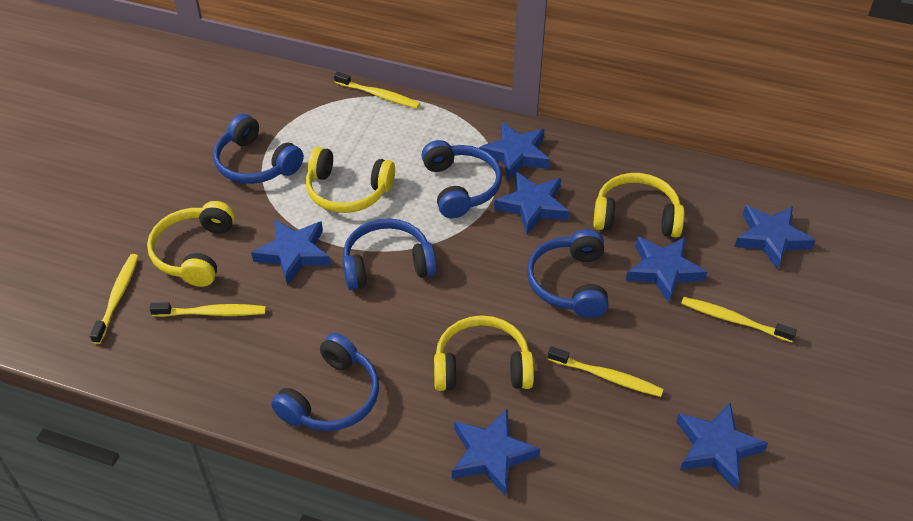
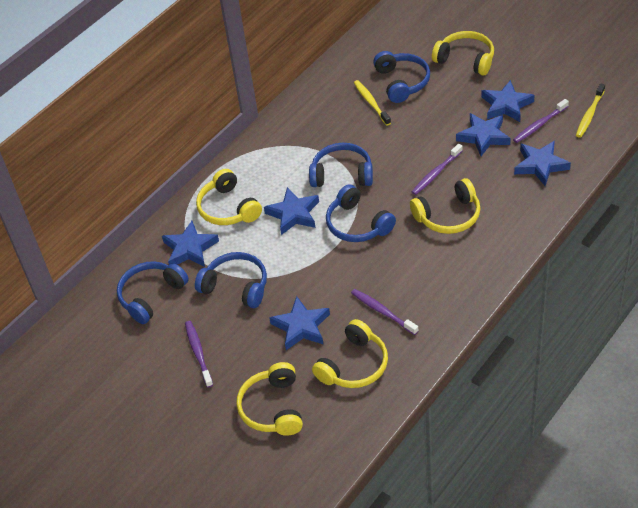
blue star: [251,219,331,285] [452,409,540,497] [479,122,550,181] [494,172,570,234] [626,236,707,303] [676,403,768,489] [734,205,816,269] = 7 -> [162,221,219,267] [264,187,319,235] [269,296,330,350] [456,113,511,156] [481,80,535,122] [514,141,571,186] = 6
purple toothbrush: none = 0 -> [185,321,213,388] [351,289,419,335] [412,144,463,195] [513,99,569,143] = 4
yellow headphones: [147,201,235,287] [306,147,395,213] [434,315,534,391] [593,173,684,238] = 4 -> [196,169,262,225] [236,362,303,436] [312,319,388,388] [410,178,480,234] [432,31,494,75] = 5
yellow toothbrush: [90,254,139,344] [149,302,266,317] [334,72,420,109] [548,347,663,397] [681,297,797,342] = 5 -> [354,80,391,126] [576,84,605,138] = 2

